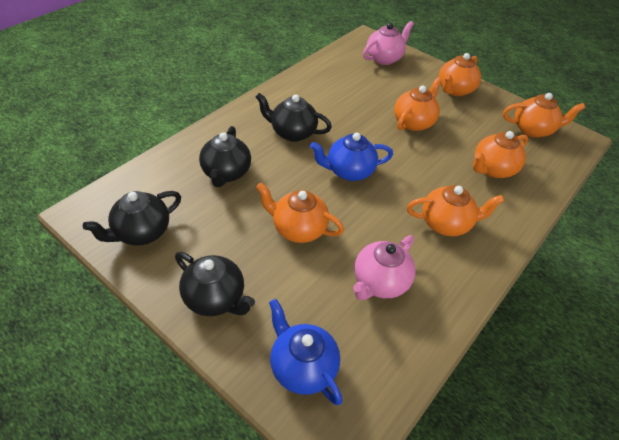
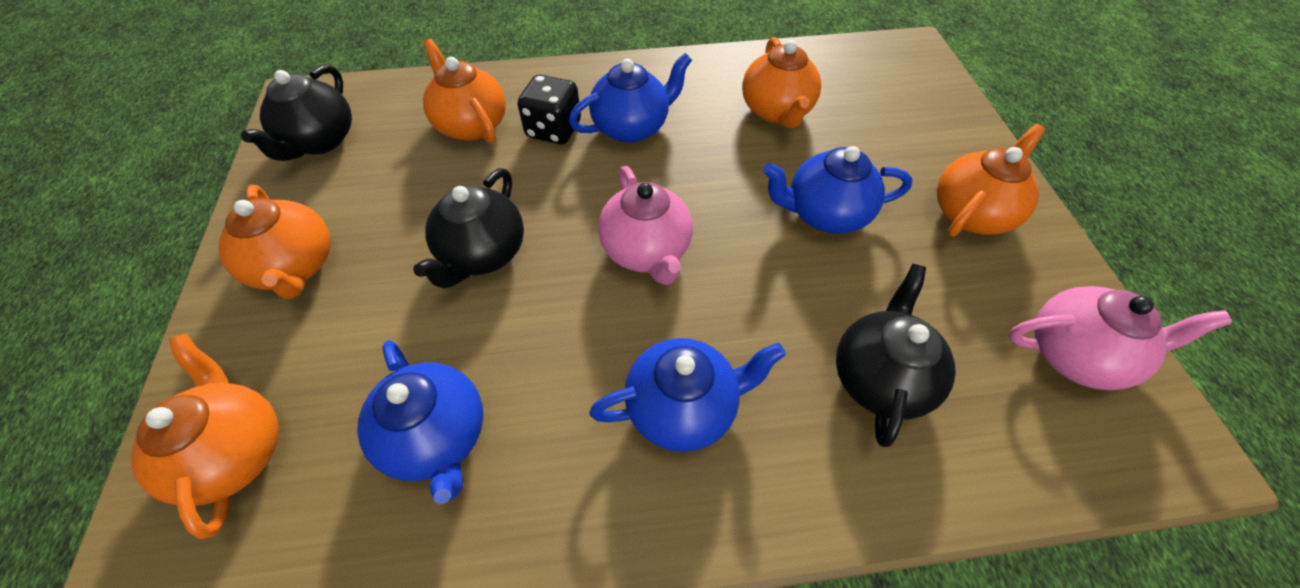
black dice: none = 0 -> [518,75,581,144] = 1
black teapot: [83,191,181,246] [175,252,255,316] [199,126,251,187] [256,93,332,142] = 4 -> [241,65,352,161] [413,168,524,289] [836,264,956,447] = 3
blue teapot: [269,299,342,405] [310,133,393,181] = 2 -> [357,340,483,504] [569,53,692,143] [589,338,786,452] [763,146,913,234] = 4
orange teapot: [256,183,344,243] [394,77,442,131] [407,185,504,236] [439,53,481,96] [473,131,528,178] [503,93,585,138] = 6 -> [131,333,279,539] [219,185,331,299] [423,39,506,143] [742,37,821,128] [937,124,1045,237] = 5

